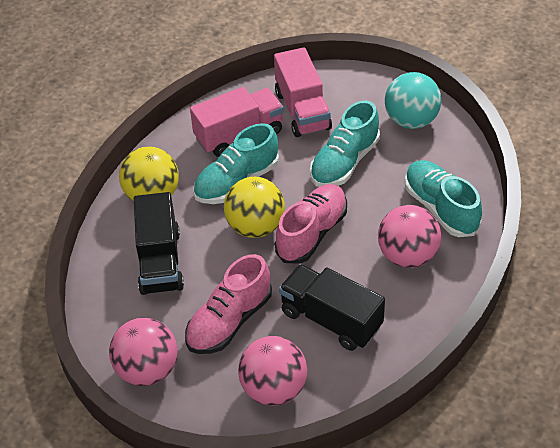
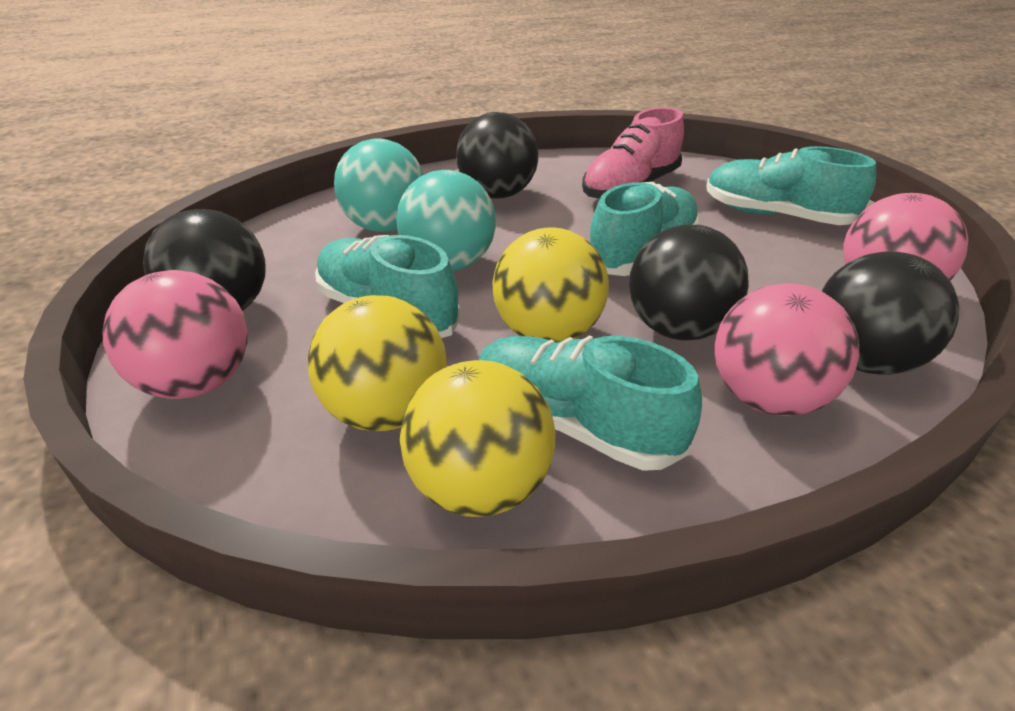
black ball: none = 0 -> [143,209,266,311] [456,112,538,199] [629,225,749,340] [822,251,959,375] = 4
black truck: [134,192,184,295] [279,264,385,351] = 2 -> none = 0
pink shoe: [185,254,272,354] [275,184,347,264] = 2 -> [582,107,684,199] = 1
pink truck: [190,87,284,157] [274,47,332,137] = 2 -> none = 0
turquoise ball: [385,72,442,129] = 1 -> [334,138,424,232] [397,170,496,271] = 2
turquoise shoe: [193,123,279,204] [310,100,380,187] [405,160,482,237] = 3 -> [315,235,461,338] [478,335,702,471] [590,182,700,276] [706,146,876,225] = 4
yellow ball: [119,146,179,201] [224,177,285,238] = 2 -> [308,295,447,431] [400,360,555,517] [493,227,609,343] = 3

